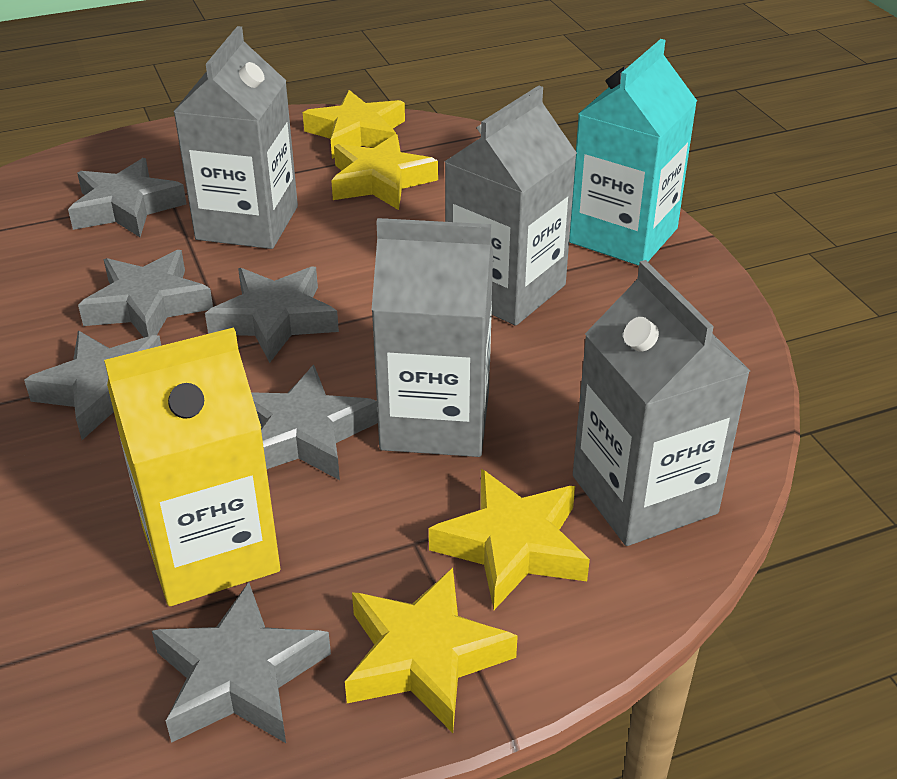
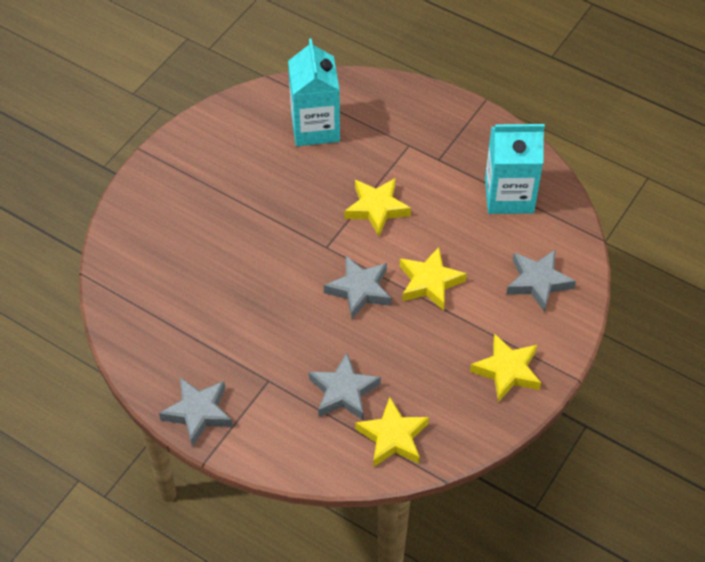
grey carton: [173,26,298,249] [371,218,493,457] [444,85,577,326] [573,260,750,546] = 4 -> none = 0
grey star: [24,331,161,440] [68,158,186,237] [78,250,213,338] [152,582,331,743] [205,266,339,363] [251,365,378,480] = 6 -> [159,377,233,447] [309,353,381,420] [324,256,391,319] [506,250,576,312] = 4
turquoise carton: [569,39,697,266] = 1 -> [288,38,340,146] [485,124,545,214] = 2
yellow carton: [104,328,280,606] = 1 -> none = 0

